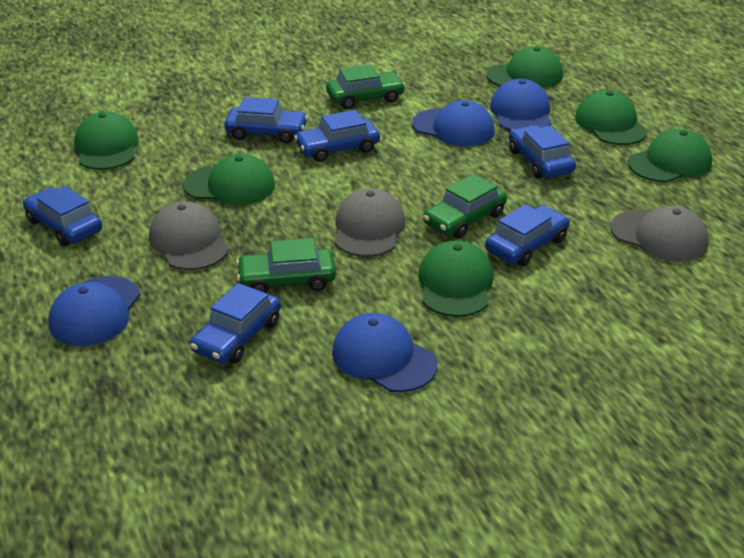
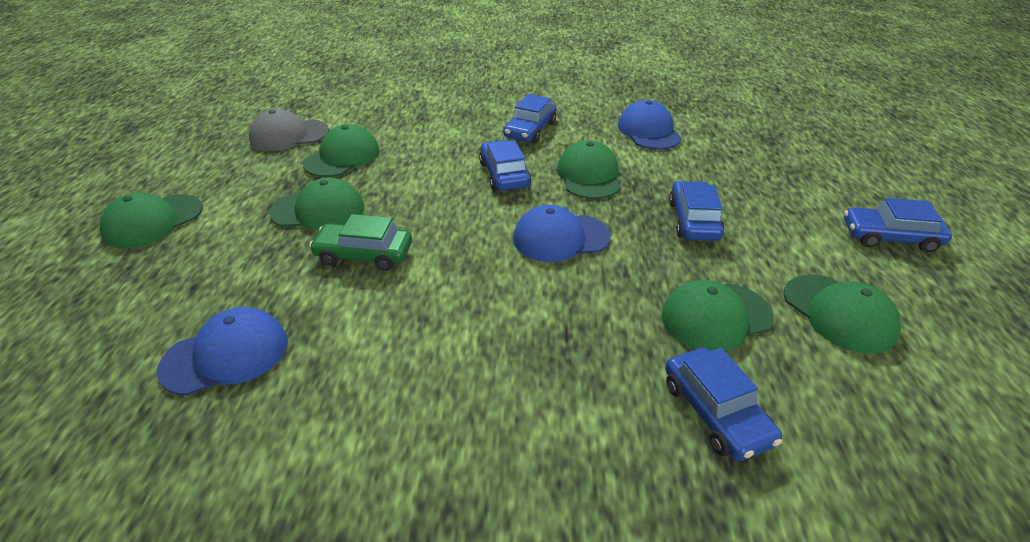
blue cap: [48,276,140,346] [332,313,438,392] [412,100,495,146] [490,79,551,131] = 4 -> [157,307,288,396] [513,205,611,262] [618,100,682,150] = 3
blue car: [23,186,102,246] [190,283,281,364] [224,97,308,143] [294,110,380,162] [485,204,570,266] [509,125,576,179] = 6 -> [479,140,531,191] [503,94,556,143] [665,347,782,461] [669,181,725,241] [844,198,952,252] = 5
green car: [236,238,336,293] [326,64,406,109] [423,174,507,239] = 3 -> [309,214,412,271] = 1
grey cap: [149,201,229,270] [334,188,406,257] [610,206,709,262] = 3 -> [249,109,329,151] = 1

